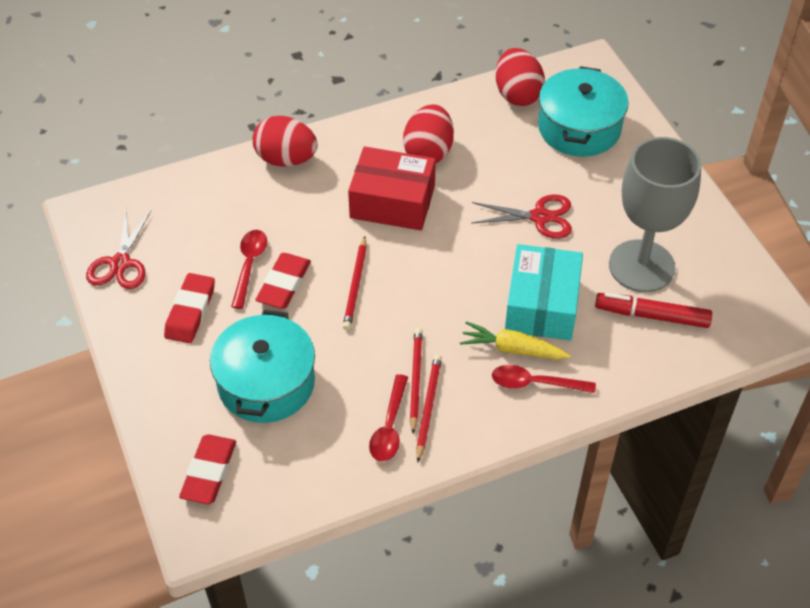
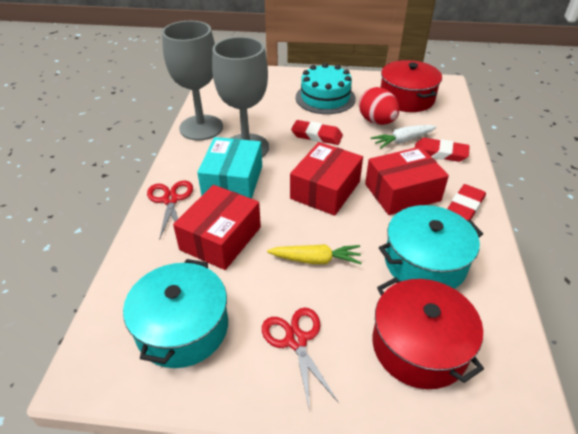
grey goblet: [609,137,702,292] = 1 -> [162,21,223,141] [212,37,269,157] = 2
red box: [348,147,436,230] = 1 -> [173,185,261,270] [290,142,363,216] [365,147,449,215] = 3
red egg: [253,116,318,167] [403,104,454,163] [495,48,545,106] = 3 -> [359,87,400,125] = 1
red marker: [595,293,712,328] = 1 -> none = 0
red pencil: [343,236,367,330] [409,328,423,434] [416,354,442,462] = 3 -> none = 0
red pot: none = 0 -> [372,277,484,389] [380,60,442,112] = 2
red spoon: [231,230,267,309] [369,374,408,462] [492,365,596,393] = 3 -> none = 0
turquoise cake: none = 0 -> [296,63,356,114] = 1
white carrot: none = 0 -> [371,125,436,149] = 1

